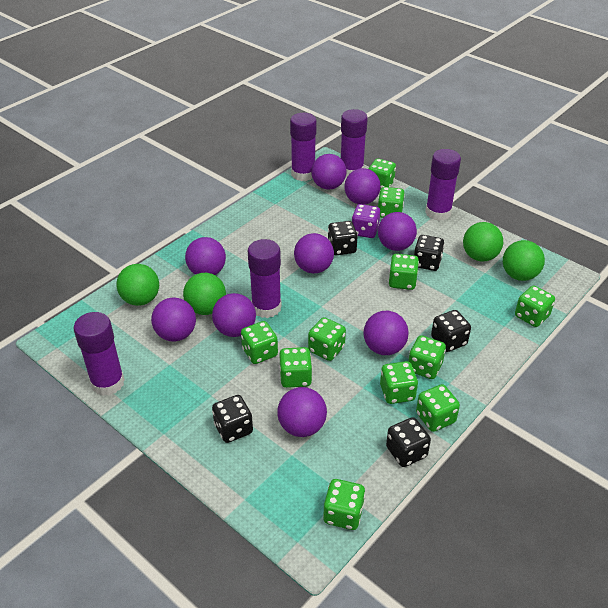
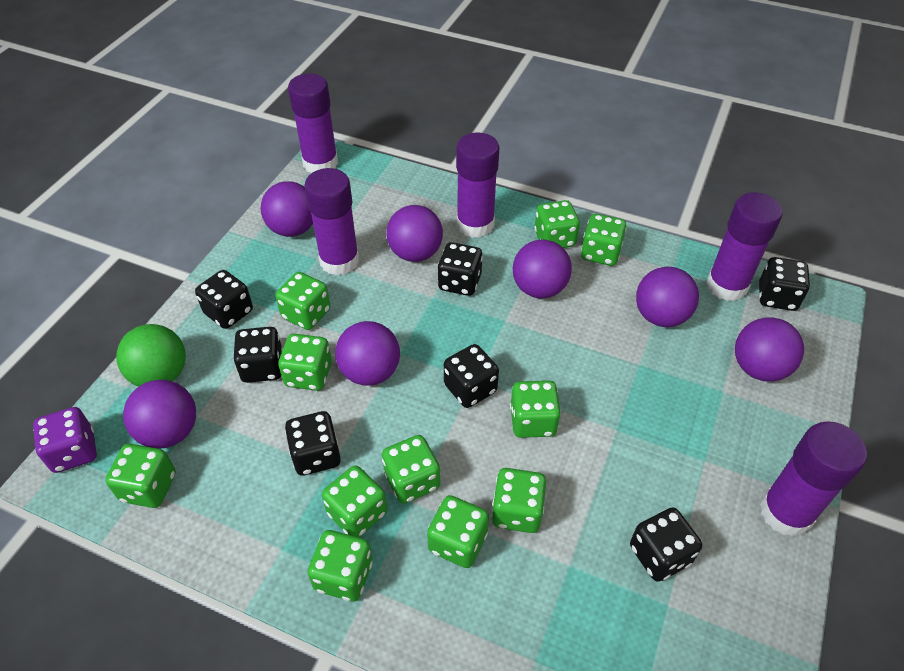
black dice: [212,395,253,443] [328,221,358,255] [386,417,431,467] [414,235,444,271] [431,310,471,352] = 5 -> [195,270,253,329] [233,327,283,383] [285,411,341,476] [437,242,483,296] [444,344,499,408] [630,507,702,582] [759,257,810,311] = 7
green ball: [116,264,159,306] [183,273,226,315] [463,222,503,262] [503,240,545,281] = 4 -> [116,324,186,387] = 1
purple ball: [151,298,196,341] [185,237,226,275] [212,293,256,337] [278,387,327,437] [294,233,334,274] [311,154,346,190] [344,168,381,205] [363,311,409,355] [378,212,417,251] = 9 -> [123,380,196,449] [261,181,313,237] [335,321,400,386] [386,205,443,262] [513,240,572,298] [636,266,699,327] [735,317,804,382] = 7

